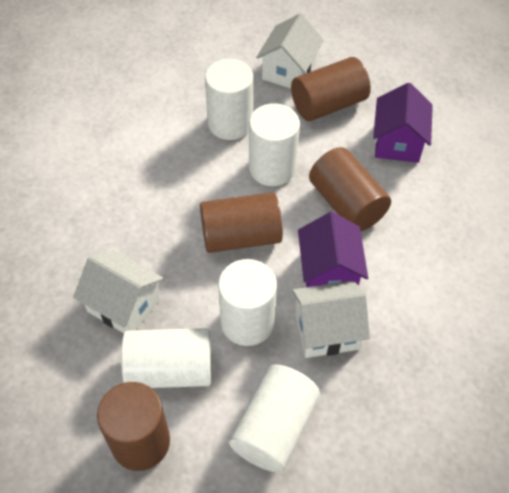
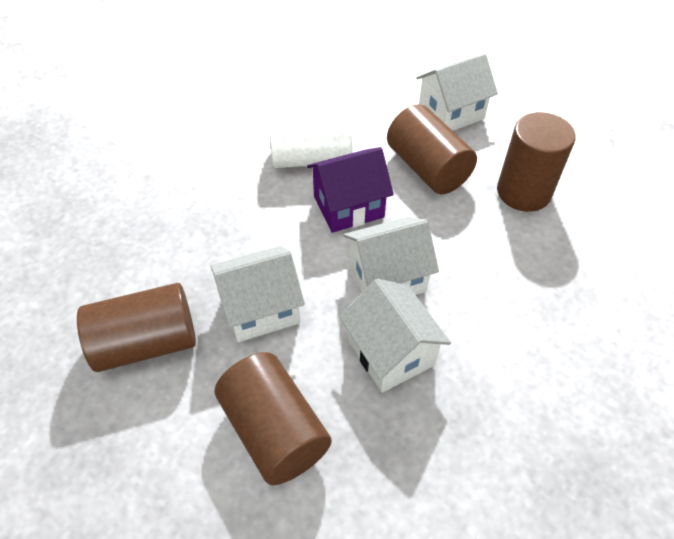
purple house: [298,212,368,287] [373,83,433,163] = 2 -> [307,147,394,233] = 1
white cylinder: [121,328,212,388] [205,59,253,140] [218,259,277,346] [229,364,320,472] [249,103,300,186] = 5 -> [269,109,353,168] = 1
white house: [73,250,164,333] [256,13,324,88] [292,281,370,358] = 3 -> [211,246,305,342] [339,279,451,393] [343,217,439,295] [416,53,498,131] = 4

